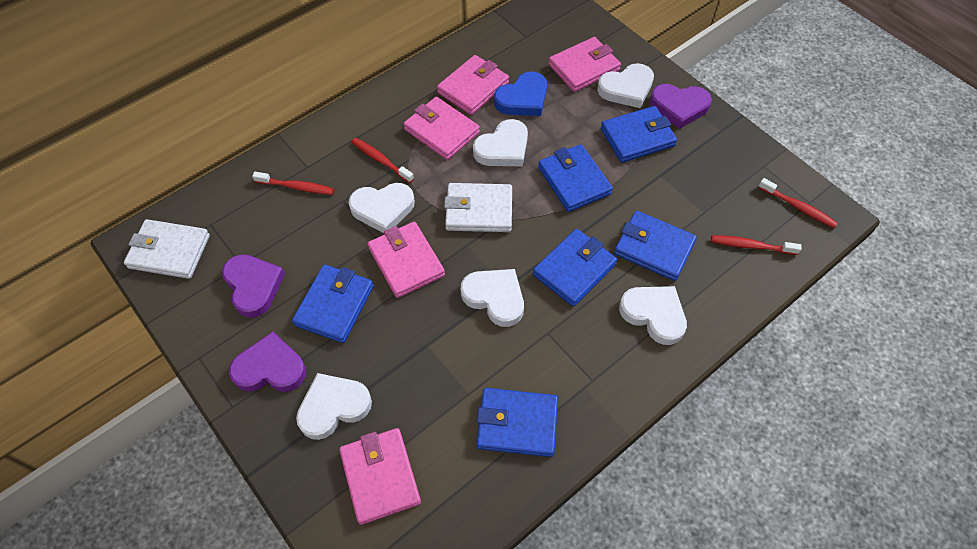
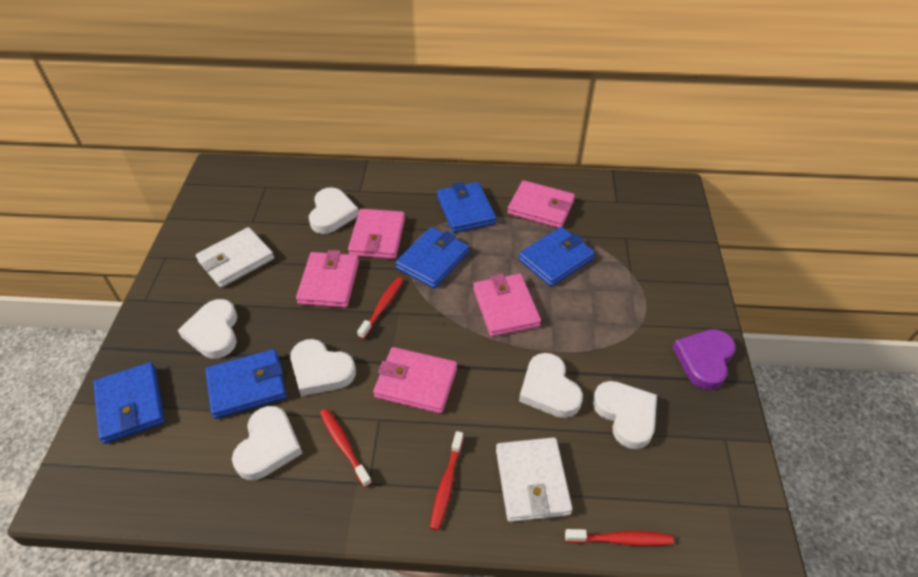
blue heart: [494,72,547,116] = 1 -> none = 0
blue wallet: [292,265,374,343] [477,388,558,457] [533,229,617,307] [538,144,613,212] [601,106,677,163] [614,211,697,281] = 6 -> [93,362,165,444] [205,349,287,419] [395,227,469,288] [437,182,496,233] [518,227,595,287] = 5
purple heart: [222,254,285,318] [229,332,306,392] [650,84,712,129] = 3 -> [672,329,736,390] = 1

